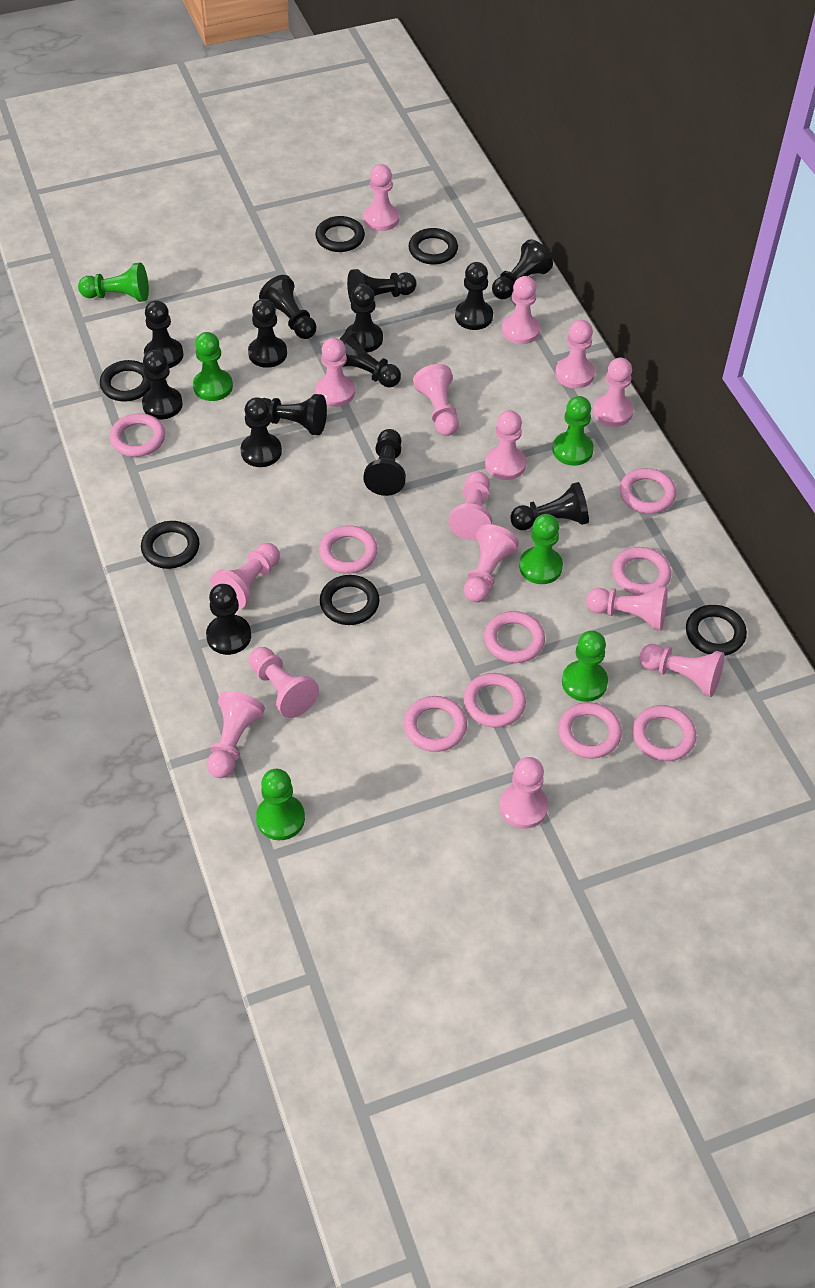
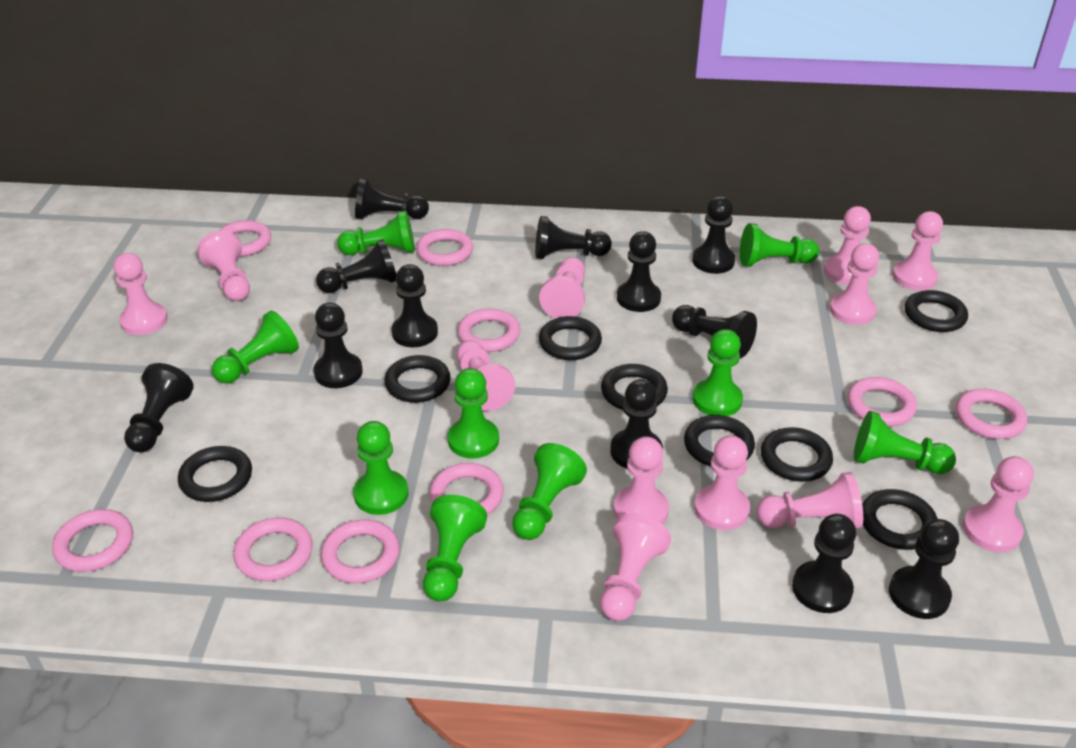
black pawn: [142,350,183,419] [144,300,184,368] [206,584,251,655] [241,397,282,467] [248,299,287,368] [259,275,316,339] [262,394,327,435] [340,330,401,388] [345,284,383,352] [347,269,417,302] [363,429,406,496] [455,262,493,330] [492,239,553,299] [510,482,589,530] = 14 -> [124,363,194,452] [314,303,363,388] [316,239,396,293] [355,178,429,219] [392,264,438,347] [535,216,612,259] [610,379,663,469] [617,231,661,312] [672,305,757,358] [692,196,735,274] [792,514,856,613] [889,519,959,619] = 12
black ring: [100,360,151,402] [141,521,199,569] [315,216,365,252] [320,575,380,625] [408,228,458,265] [686,605,747,656] = 6 -> [178,446,252,502] [384,355,451,403] [539,316,602,360] [601,364,668,410] [684,415,755,466] [761,427,833,482] [862,489,938,550] [905,290,968,332] = 8
green pawn: [78,263,149,302] [193,332,233,401] [256,769,305,840] [519,514,563,584] [552,396,594,466] [562,631,608,702] = 6 -> [212,311,299,383] [337,210,415,255] [353,421,408,515] [423,495,487,602] [448,368,499,459] [512,443,587,540] [693,329,743,416] [740,223,819,267] [854,411,956,474] = 9
pink pawn: [207,691,265,778] [210,543,280,610] [249,647,319,718] [315,338,355,407] [363,164,399,231] [413,364,459,436] [449,472,492,540] [464,524,519,602] [485,410,526,480] [500,757,548,829] [502,276,540,344] [555,320,595,388] [586,586,668,631] [593,358,633,427] [639,644,725,697] = 15 -> [114,253,168,335] [197,231,250,301] [457,340,515,411] [539,257,585,318] [600,513,671,621] [614,436,669,524] [694,435,750,530] [757,472,863,528] [824,206,871,285] [830,243,879,325] [892,211,943,290] [963,456,1034,552] = 12

